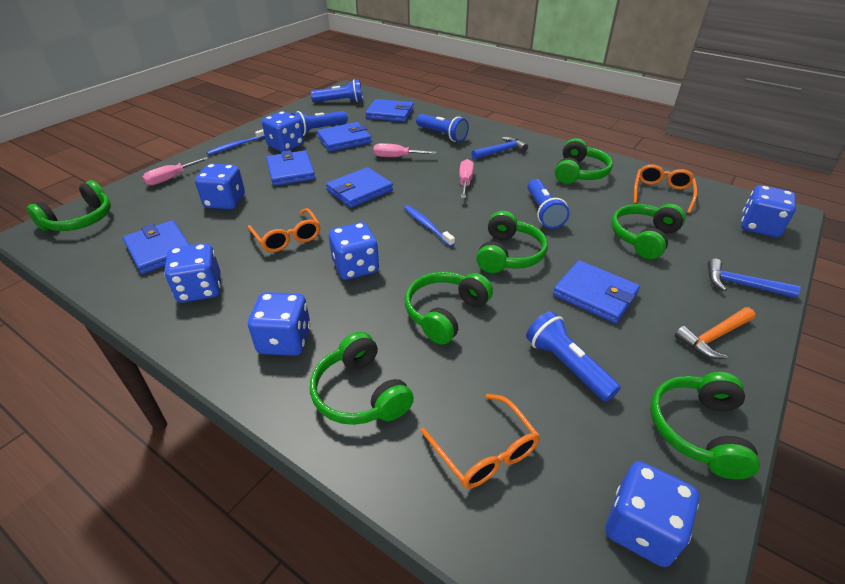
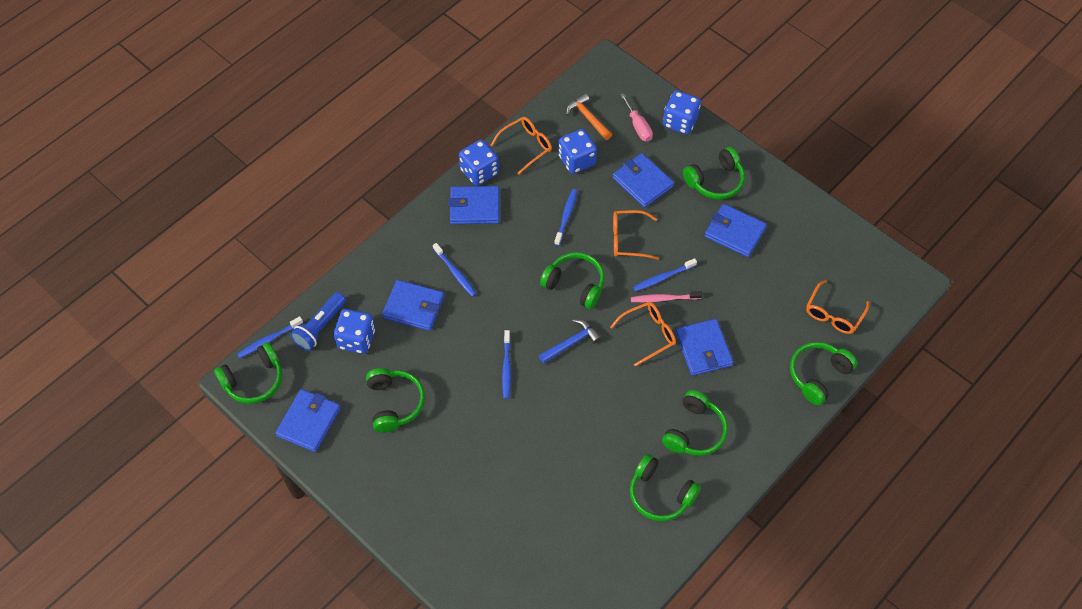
blue dice: [164,243,221,303] [195,164,245,209] [248,292,311,356] [262,111,304,152] [329,222,379,280] [606,461,699,567] [741,185,796,237] = 7 -> [333,309,375,354] [459,140,499,186] [558,129,597,174] [663,90,701,134] = 4
blue flashlight: [291,111,348,136] [311,79,363,102] [416,114,469,142] [526,311,621,402] [527,179,570,229] = 5 -> [290,292,346,351] = 1
blue hammer: [472,137,528,160] [708,258,801,298] = 2 -> [539,319,601,364] = 1
blue toothbrush: [206,129,265,155] [404,205,455,247] = 2 -> [237,316,303,358] [433,243,476,297] [502,330,511,399] [554,189,577,246] [633,258,697,291] = 5
orange glasses: [248,208,320,252] [421,394,540,489] [634,164,697,213] = 3 -> [491,117,552,175] [610,302,676,367] [613,210,659,260] [806,280,870,334] = 4
pink screwdriver: [142,157,209,186] [374,143,437,157] [459,159,474,198] = 3 -> [620,93,653,141] = 1
pink toothbrush: none = 0 -> [631,291,702,302] = 1

